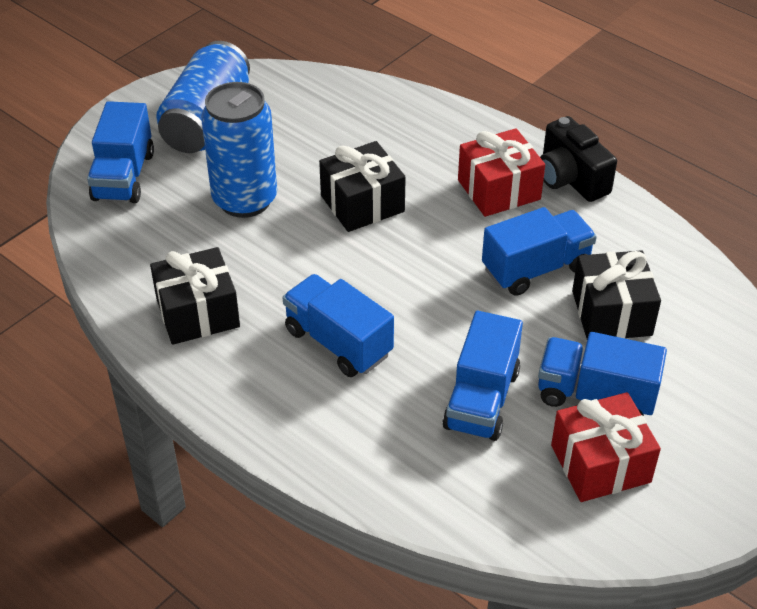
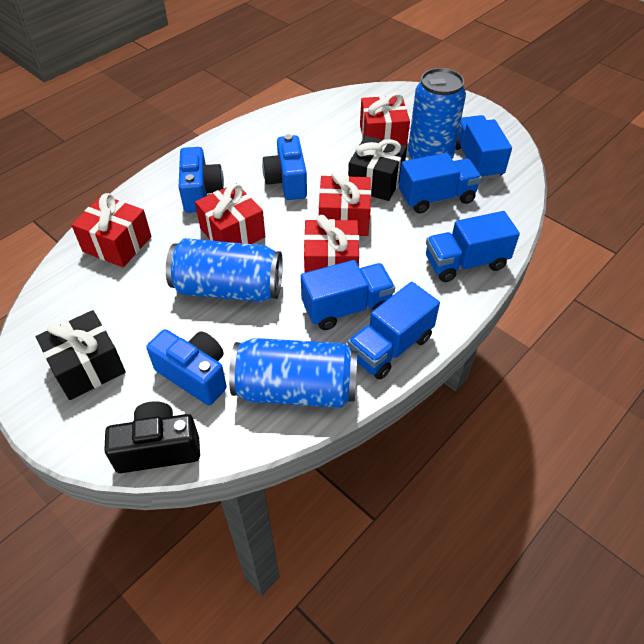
black gift: [150,247,240,345] [319,141,406,232] [572,250,661,339] = 3 -> [36,310,126,400] [348,136,407,201] = 2
blue camera: none = 0 -> [146,329,227,405] [179,147,224,213] [262,134,307,200] = 3
blue can: [156,41,250,153] [201,82,277,218] = 2 -> [166,238,283,302] [229,338,357,408] [408,68,466,159] = 3
red gift: [458,128,545,217] [551,392,661,502] = 2 -> [71,193,152,267] [195,183,265,244] [304,215,359,273] [319,170,371,236] [360,92,410,146] = 5

